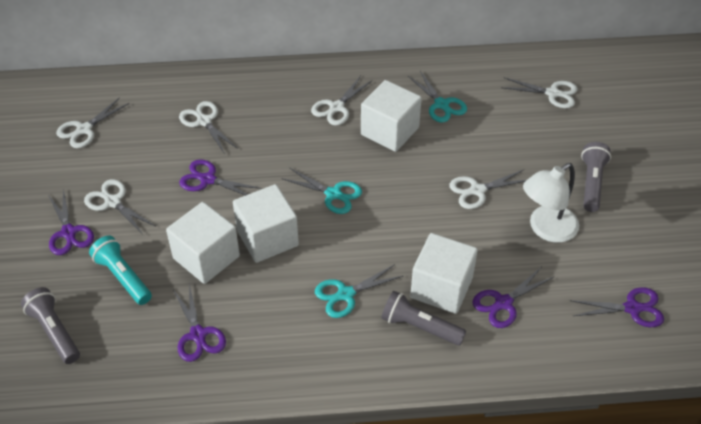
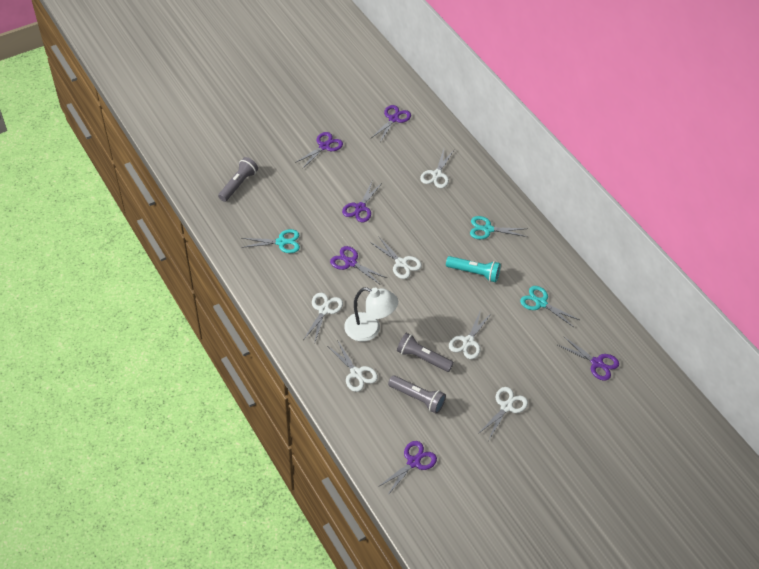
purple scissors: [48,189,94,255] [173,284,226,362] [179,160,262,196] [472,267,554,328] [570,287,664,327] = 5 -> [295,132,343,169] [330,246,387,285] [342,181,382,222] [371,105,411,142] [378,441,437,496] [558,336,619,381] = 6
white cube: [166,202,240,284] [233,184,299,263] [361,80,421,152] [410,233,478,314] = 4 -> none = 0

